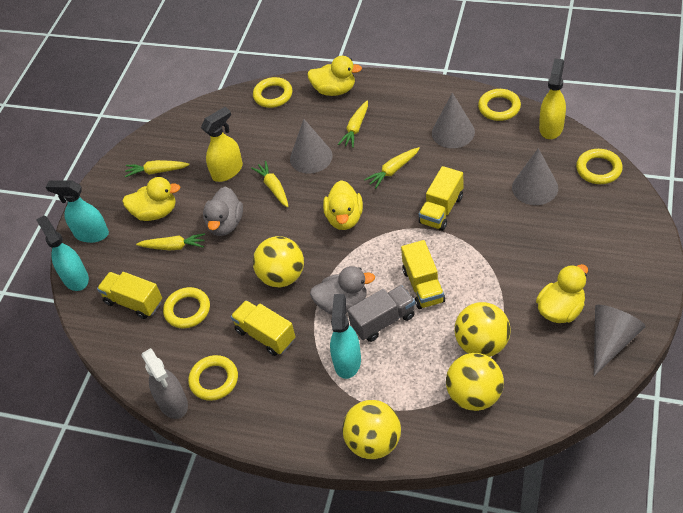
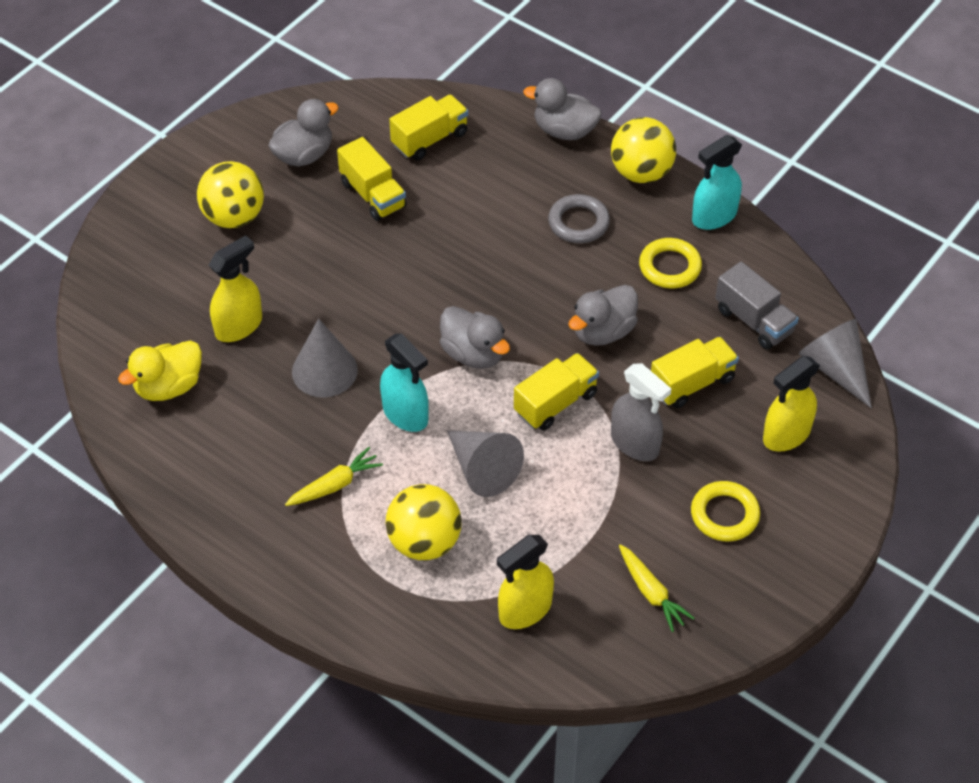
grey cone: [290,119,333,174] [432,93,475,148] [512,148,558,205] [594,305,646,376] = 4 -> [292,319,358,398] [447,431,524,497] [799,319,872,408] = 3
grey duck: [203,187,243,236] [310,266,375,315] = 2 -> [268,99,339,167] [440,306,510,369] [523,78,602,140] [568,285,638,346] = 4
grey ring: none = 0 -> [548,194,610,243] = 1
turquoise spray bottle: [36,215,89,291] [46,181,109,243] [330,294,361,379] = 3 -> [380,333,429,432] [692,135,742,230] = 2
yellow ball: [253,236,304,287] [342,400,401,459] [446,353,504,411] [455,302,511,357] = 4 -> [197,161,264,228] [386,484,462,560] [611,117,676,183] = 3
yellow carrot: [125,160,190,177] [136,233,205,250] [251,161,289,207] [338,101,368,148] [364,147,420,189] = 5 -> [285,447,383,506] [619,544,695,632] = 2
yellow duck: [122,177,180,221] [307,56,362,96] [323,180,363,230] [536,264,588,323] = 4 -> [118,340,202,401] = 1
yellow ring: [163,287,210,328] [188,355,238,401] [253,77,292,108] [478,89,521,121] [576,149,623,184] = 5 -> [639,238,702,288] [691,481,760,541] = 2
yellow spray bottle: [201,107,243,182] [539,59,566,139] = 2 -> [209,235,262,342] [497,535,554,629] [763,356,820,452] = 3

